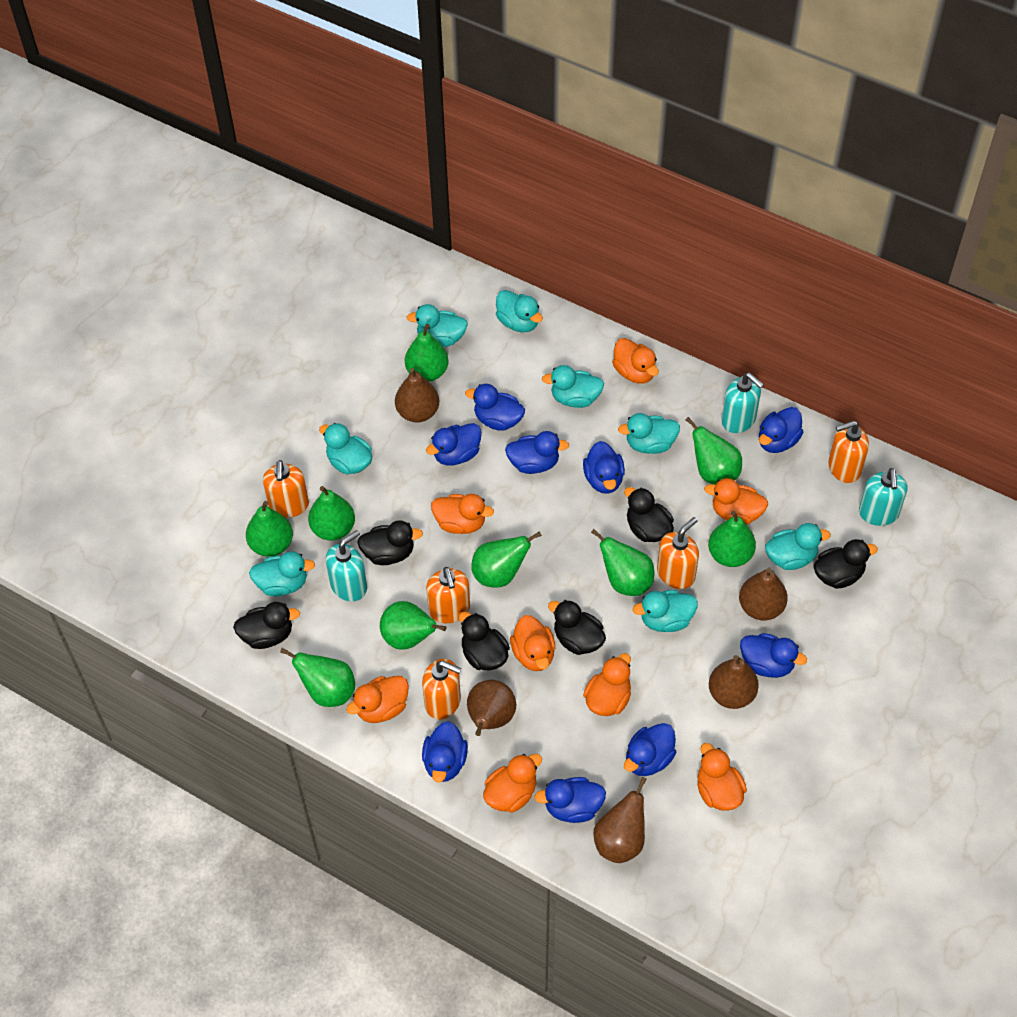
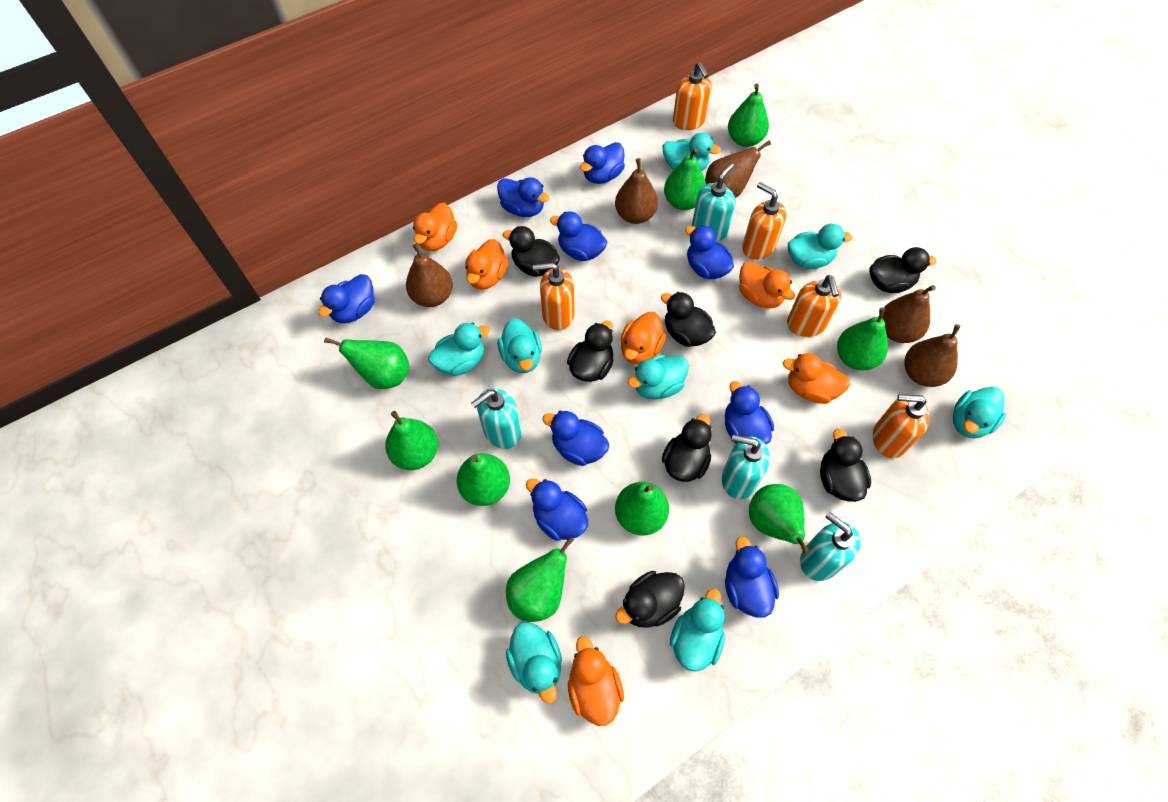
black duck: [233,602,300,649] [357,520,423,565] [459,611,510,670] [548,600,606,655] [624,487,674,542] [814,539,878,589] = 6 -> [503,226,560,277] [567,321,613,382] [615,571,685,628] [661,292,716,347] [662,414,712,482] [820,429,871,502] [869,247,936,293] = 7
orange duck: [346,676,409,723] [431,494,494,534] [483,754,542,813] [510,615,555,671] [583,653,631,716] [612,338,659,383] [697,743,747,811] [704,478,768,525] = 8 -> [413,203,457,251] [465,239,508,290] [568,636,624,726] [621,312,666,364] [739,261,795,308] [783,353,850,404] = 6
turquoise soap dispenser: [326,530,367,602] [721,373,764,433] [859,468,907,526] = 3 -> [471,388,521,449] [692,163,736,241] [722,434,770,499] [800,512,861,581] = 4

